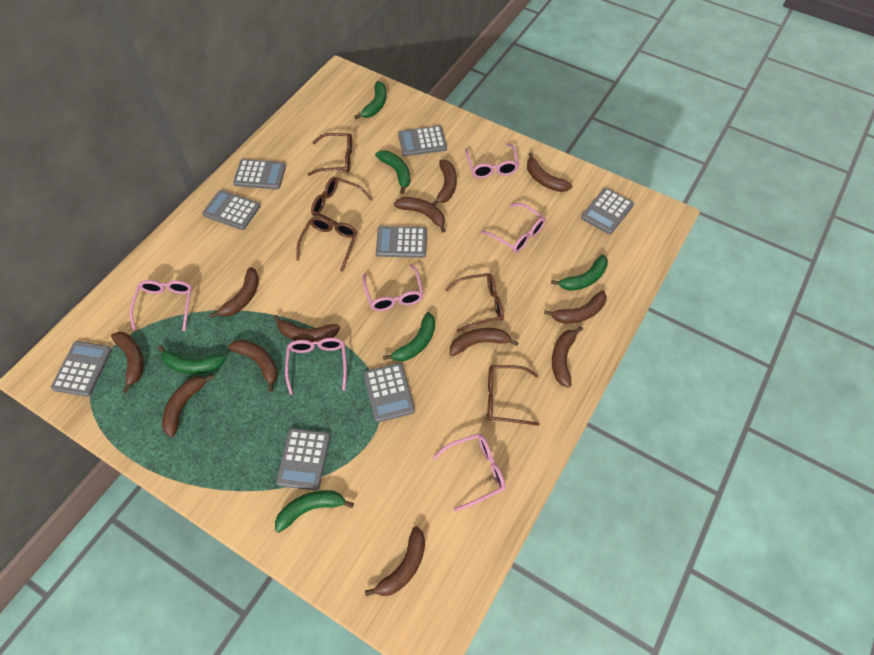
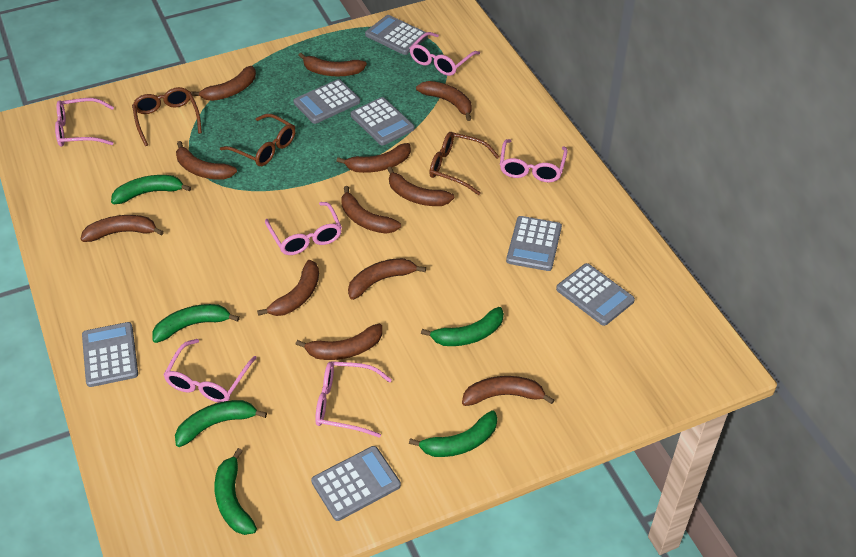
brown glasses: [296,217,357,272] [308,133,352,176] [311,177,373,224] [445,273,504,332] [488,365,539,426] = 5 -> [132,87,202,146] [220,114,296,166] [429,132,499,195] = 3
grey calculator: [51,341,112,397] [202,190,261,230] [233,159,286,190] [276,428,330,491] [364,363,415,422] [376,226,427,258] [398,126,447,156] [581,188,634,234] = 8 -> [82,322,138,387] [293,79,360,124] [311,446,401,521] [351,97,414,145] [365,15,428,55] [506,216,562,271] [556,263,635,326] = 7

